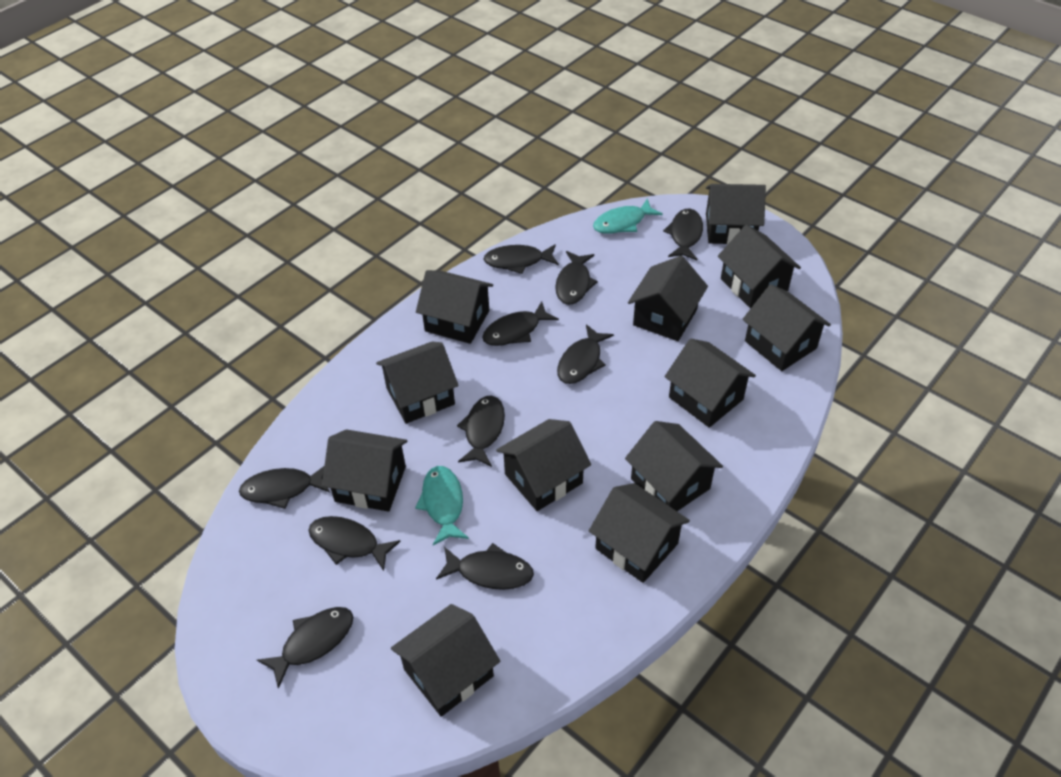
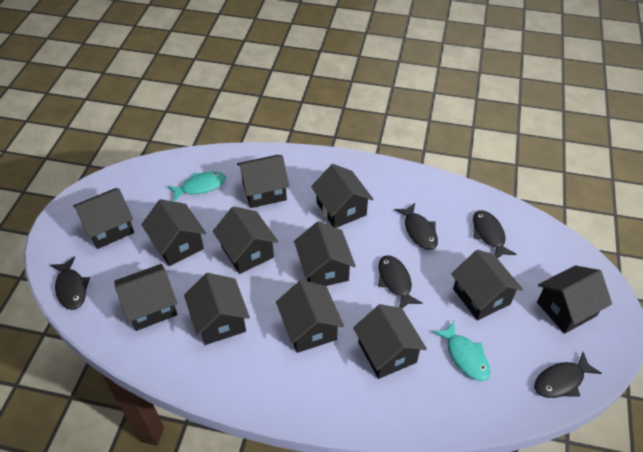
black fish: [239,466,330,509] [257,607,353,689] [308,516,401,571] [436,543,534,590] [457,395,505,467] [482,301,559,346] [484,244,559,274] [555,251,598,305] [557,324,614,384] [663,209,703,260] = 10 -> [50,256,90,310] [378,255,422,308] [394,203,438,250] [473,211,516,258] [534,352,602,398] = 5

